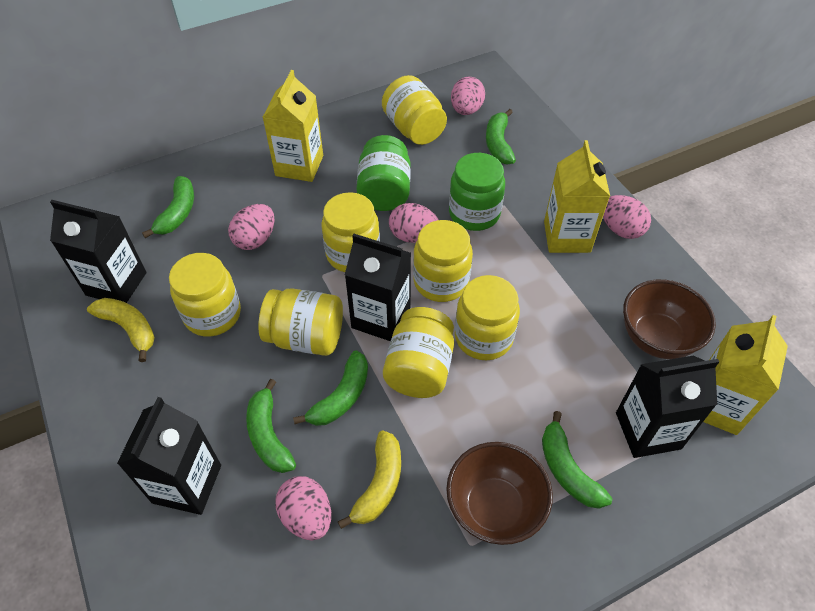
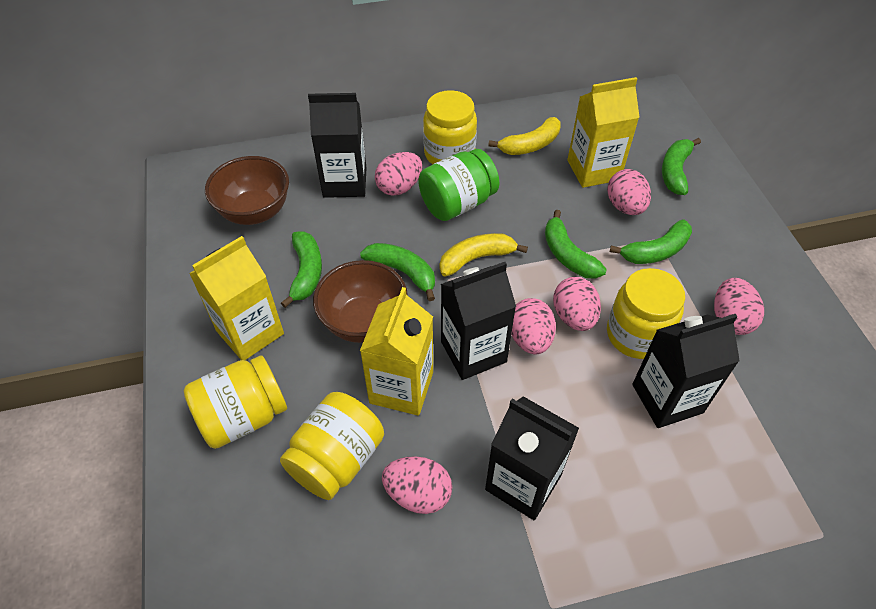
green jar: [356,135,411,211] [449,153,505,231] = 2 -> [418,149,499,221] = 1
pink egg: [228,204,274,250] [275,476,331,540] [389,203,439,243] [451,77,485,115] [603,195,651,239] = 5 -> [375,152,422,196] [382,456,452,514] [511,298,556,354] [553,277,601,331] [607,169,651,215] [714,278,764,335] = 6
yellow jar: [169,253,241,337] [258,288,343,356] [321,192,380,272] [382,75,447,145] [383,307,454,398] [413,220,473,302] [455,275,520,360] = 7 -> [184,355,287,449] [280,392,384,500] [423,90,477,164] [607,268,685,359] = 4

